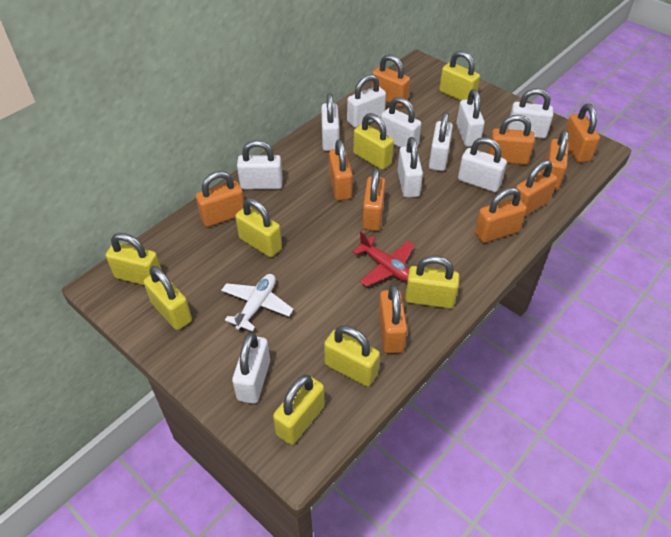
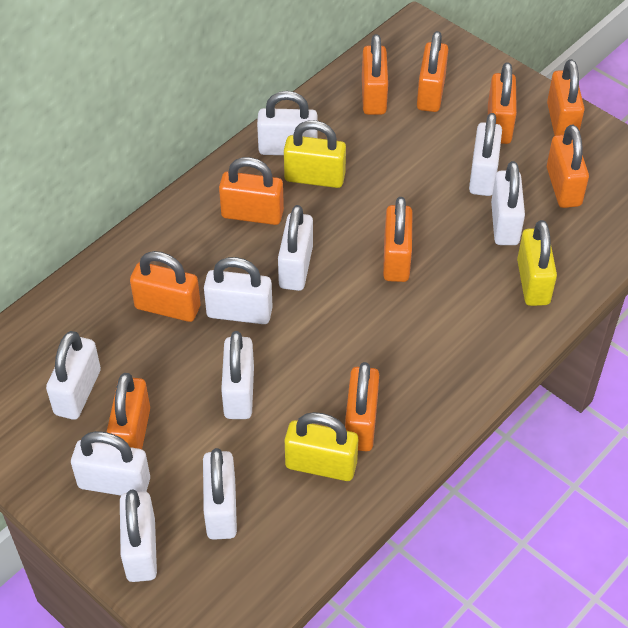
red plane: [353,232,415,287] = 1 -> none = 0
white plane: [221,274,294,332] = 1 -> none = 0
yellow padlock: [106,233,162,285] [144,266,192,330] [235,198,282,257] [273,375,325,445] [324,325,380,387] [353,113,394,170] [405,256,460,309] [439,51,480,101] = 8 -> [284,120,346,188] [285,412,358,481] [517,220,557,306] = 3

